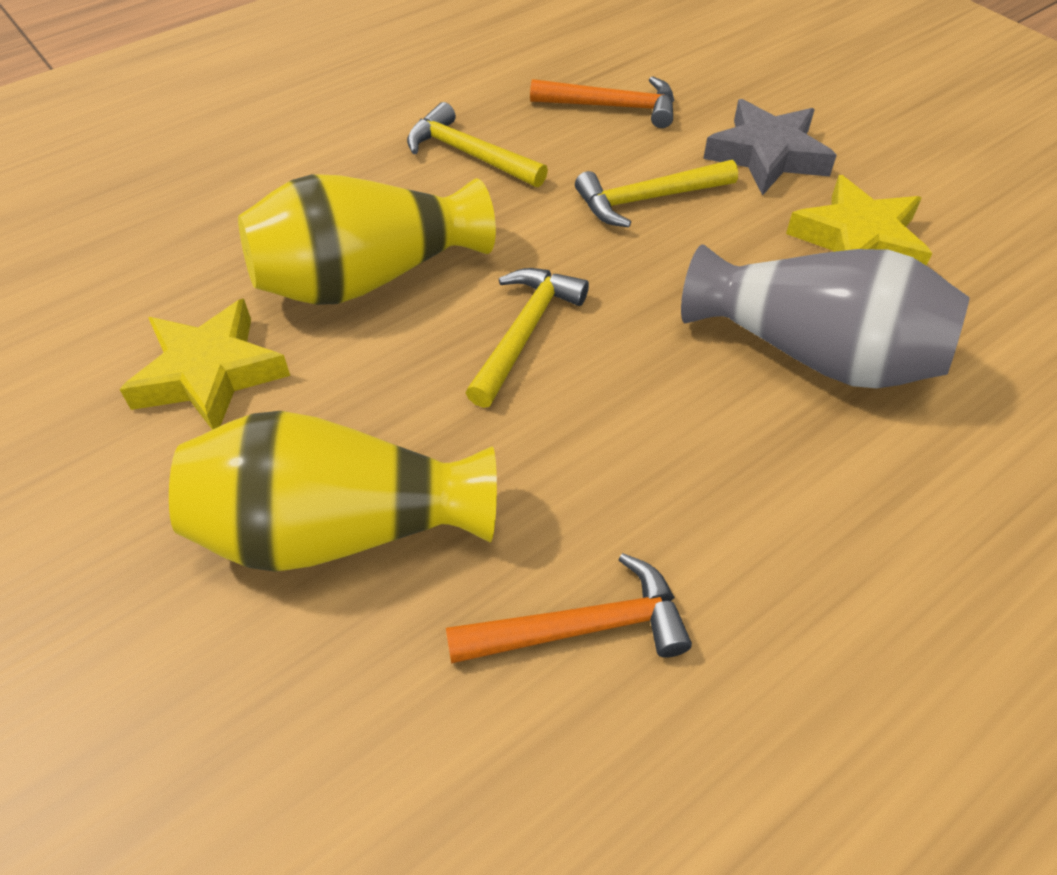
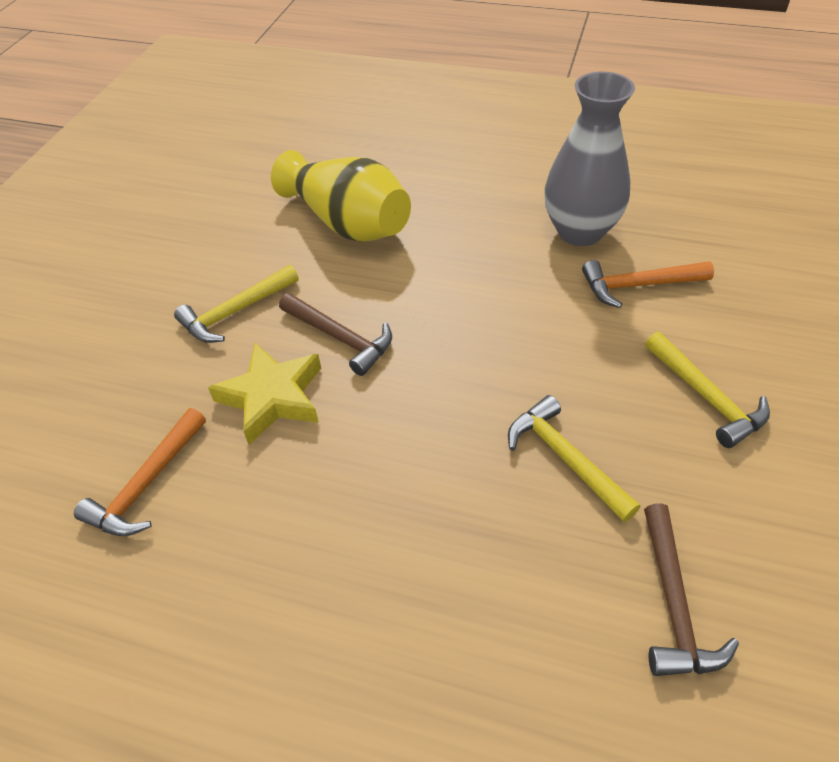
brown hammer: none = 0 -> [279,293,392,376] [644,504,739,676] = 2
grey star: [703,99,837,196] = 1 -> none = 0
yellow star: [119,298,290,430] [786,175,932,266] = 2 -> [208,343,321,445] = 1
yellow vase: [169,411,497,572] [238,174,496,305] = 2 -> [271,150,411,242] = 1

